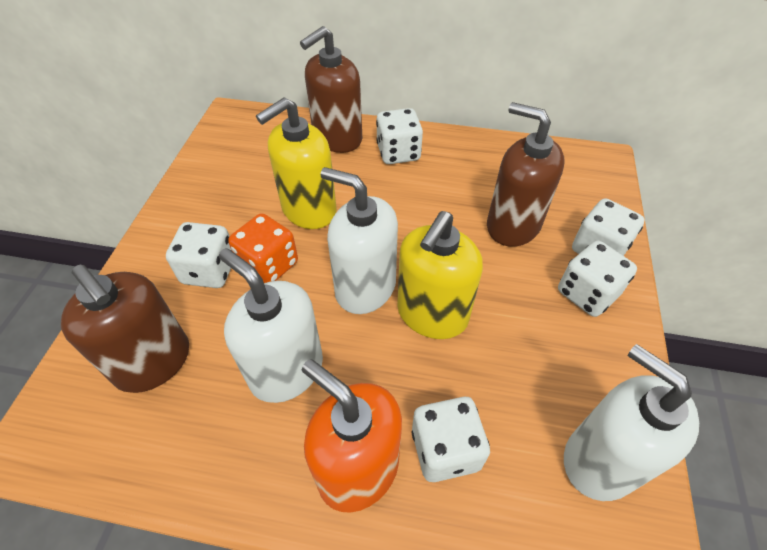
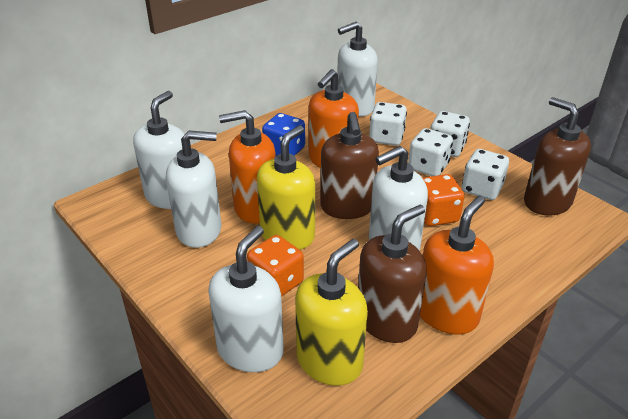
blue dice: none = 0 -> [262,113,305,156] = 1
orange dice: [228,213,298,283] = 1 -> [247,235,304,297] [423,174,464,226] = 2
orange soap dispenser: [302,359,402,513] = 1 -> [219,110,276,224] [309,69,359,168] [420,195,494,335] = 3
white dice: [166,222,232,288] [376,108,423,164] [412,397,490,482] [558,241,637,317] [572,198,645,256] = 5 -> [369,102,407,146] [408,128,453,176] [430,111,470,157] [462,149,509,200] = 4
white soap dispenser: [219,248,323,403] [321,167,398,314] [564,344,699,501] = 3 -> [133,91,185,209] [166,131,222,248] [208,226,284,372] [337,22,378,117] [369,146,428,251] = 5

